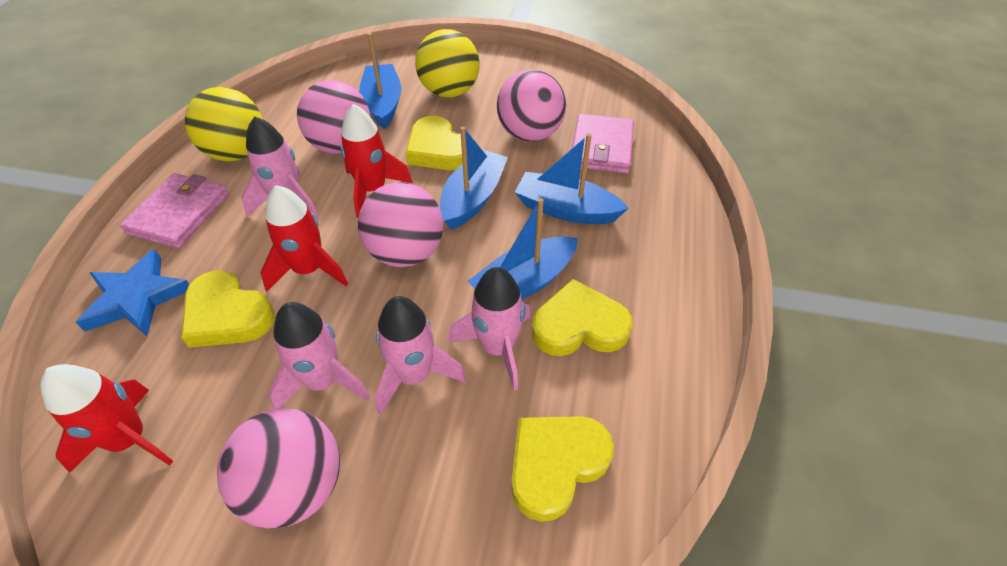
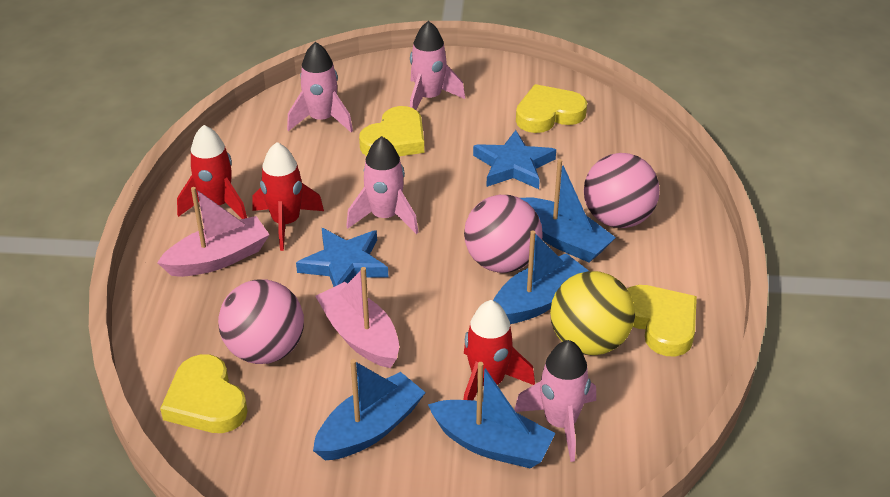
blue star: [76,249,190,336] = 1 -> [296,228,388,287] [473,130,556,189] = 2
pink ball: [217,408,340,529] [297,80,370,154] [358,182,443,267] [497,69,566,142] = 4 -> [218,279,304,364] [464,195,543,273] [584,153,660,228] = 3
pink boat: none = 0 -> [157,187,270,277] [315,267,399,368] = 2
pink wallet: [120,173,229,249] [572,114,634,173] = 2 -> none = 0
yellow ball: [185,87,263,161] [415,29,480,98] = 2 -> [550,271,635,355] = 1

